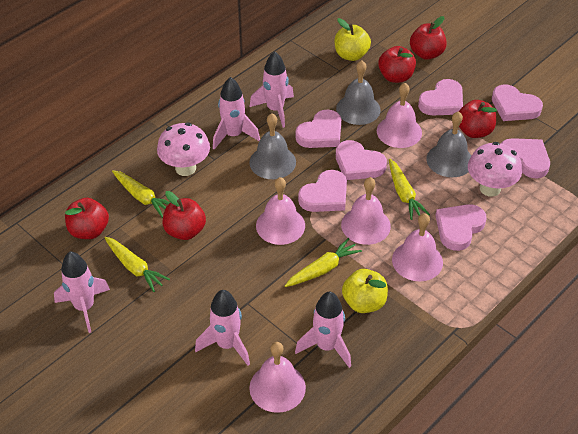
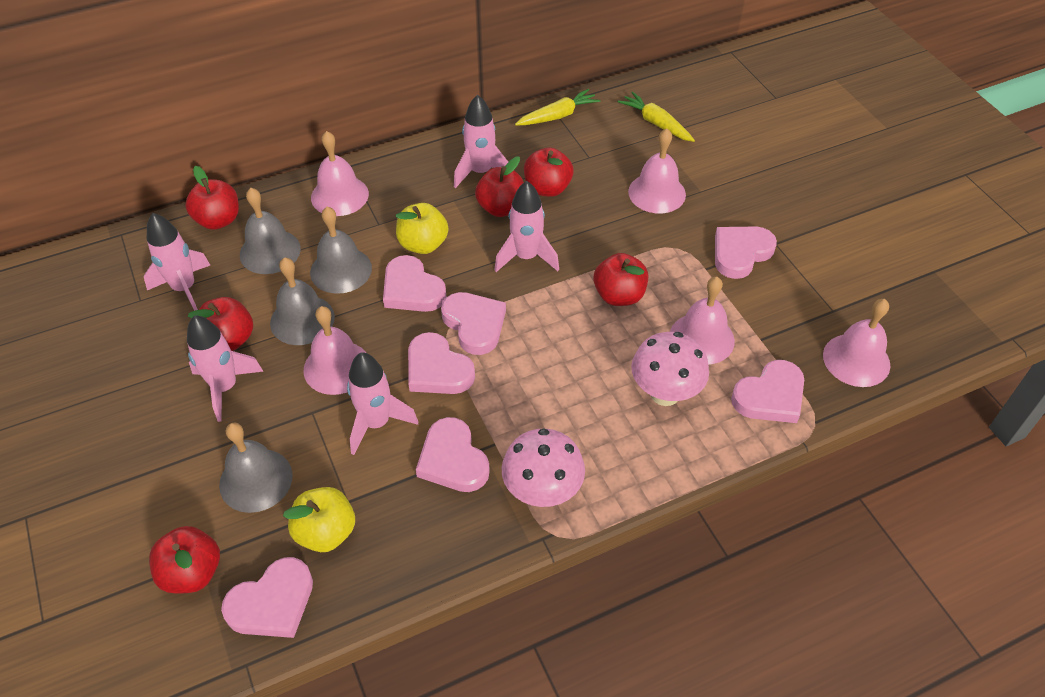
grey bell: [249,113,296,179] [336,60,381,125] [427,111,471,177] = 3 -> [219,422,293,513] [240,188,301,274] [270,257,335,345] [310,207,372,294] = 4
red apple: [65,198,109,239] [163,191,206,240] [378,46,416,83] [410,16,447,60] [459,100,497,138] = 5 -> [149,526,220,594] [185,166,239,230] [188,297,253,351] [475,157,524,217] [524,147,573,197] [594,253,648,306] = 6
yellow carrot: [104,237,170,292] [112,170,170,218] [285,238,362,287] [389,159,430,220] = 4 -> [515,89,600,126] [618,91,695,142] = 2

